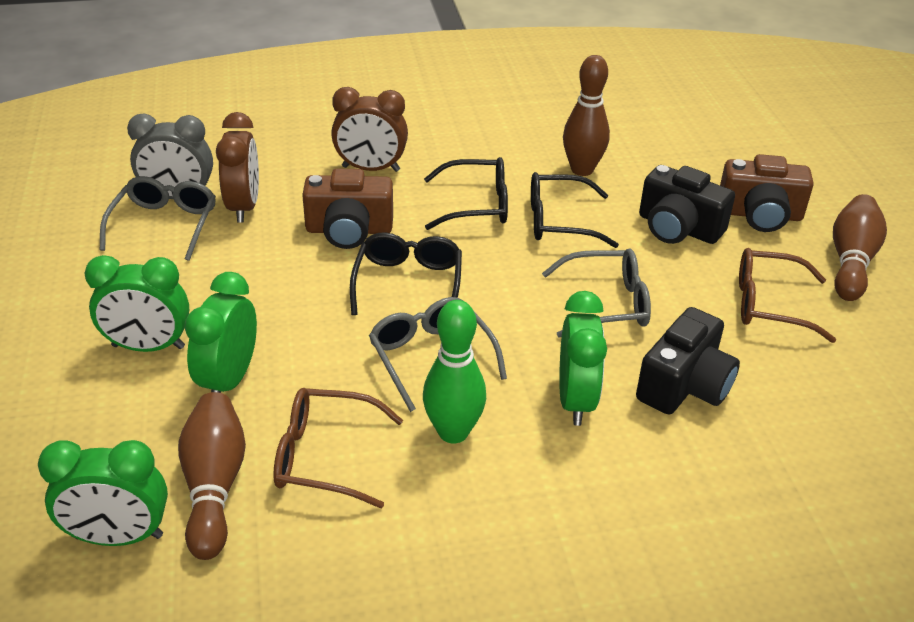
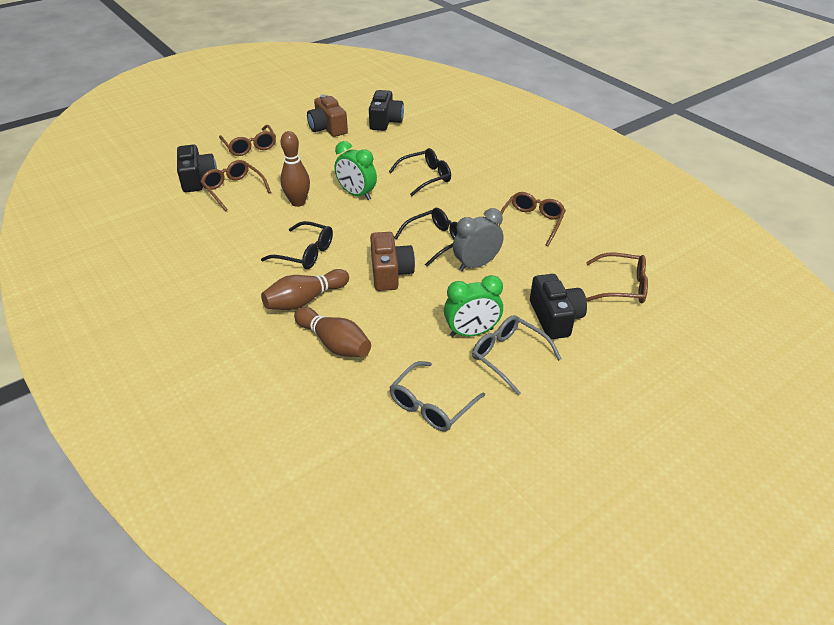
black camera: [636,307,740,415] [639,165,735,244] = 2 -> [177,144,217,193] [369,90,404,131] [530,274,587,339] = 3
brown clock: [216,112,259,223] [331,87,408,172] = 2 -> none = 0
brown glasses: [273,388,403,508] [739,248,836,343] = 2 -> [200,160,271,211] [219,125,276,156] [497,192,566,246] [586,253,648,303] = 4
green bowling pin: [423,300,486,443] = 1 -> none = 0
green clock: [38,440,168,546] [85,255,189,352] [185,272,257,393] [559,291,607,426] = 4 -> [335,141,377,200] [444,275,503,337] = 2
grey glasses: [100,176,216,261] [369,297,507,412] [542,248,651,338] = 3 -> [390,361,485,432] [472,315,561,396] = 2

